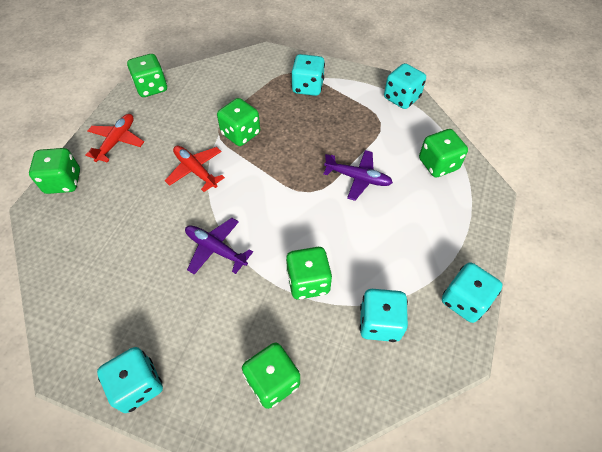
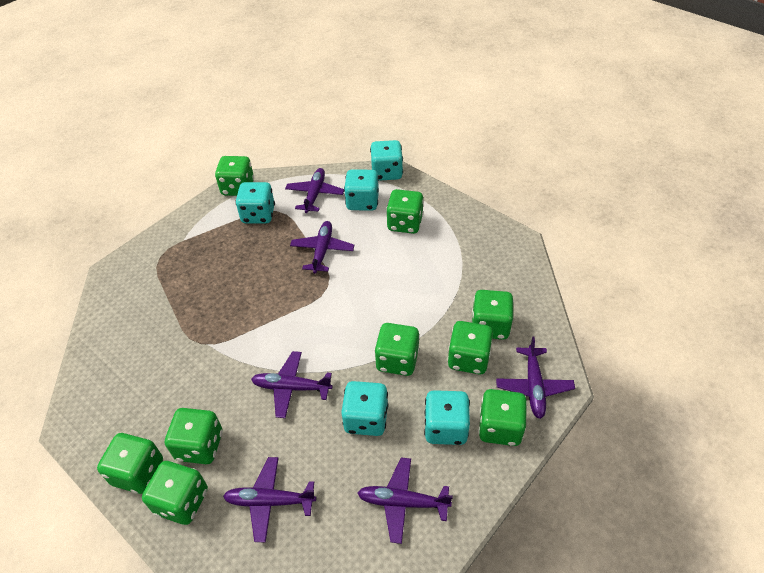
green dice: [29,148,80,194] [127,54,167,97] [217,98,260,146] [242,343,300,409] [286,247,332,300] [419,129,468,177] = 6 -> [97,433,163,494] [142,461,208,525] [165,408,223,464] [215,156,254,196] [374,323,419,376] [386,189,424,234] [447,321,493,374] [472,290,514,340] [478,389,527,446] = 9
purple plane: [185,218,253,275] [323,150,393,201] = 2 -> [223,457,316,543] [251,351,333,418] [285,168,344,213] [290,221,354,274] [358,457,453,544] [496,336,575,419] = 6
red plane: [85,114,144,162] [165,146,225,192] = 2 -> none = 0

